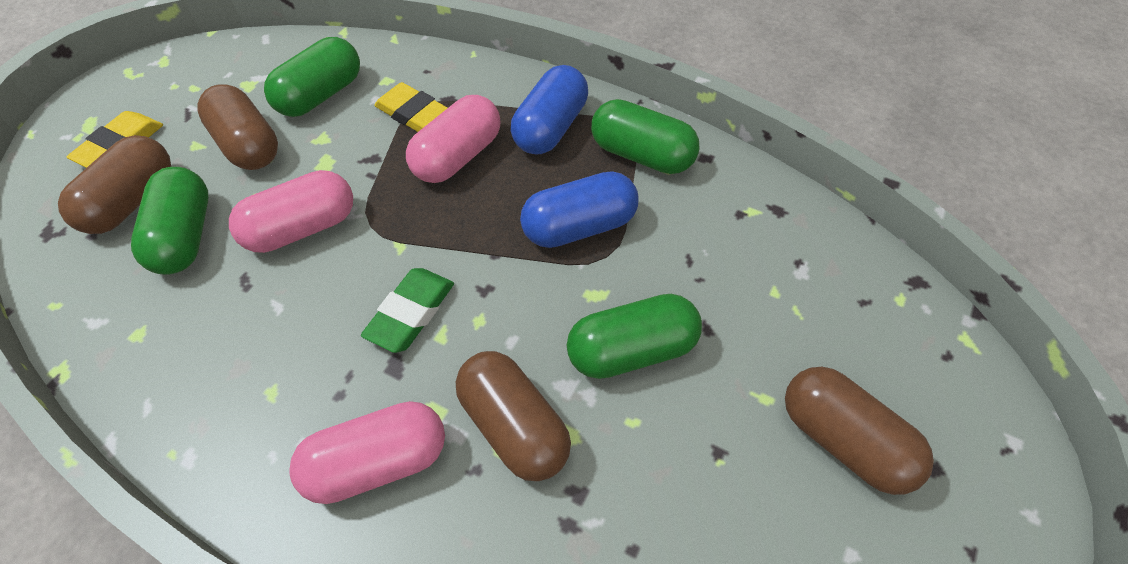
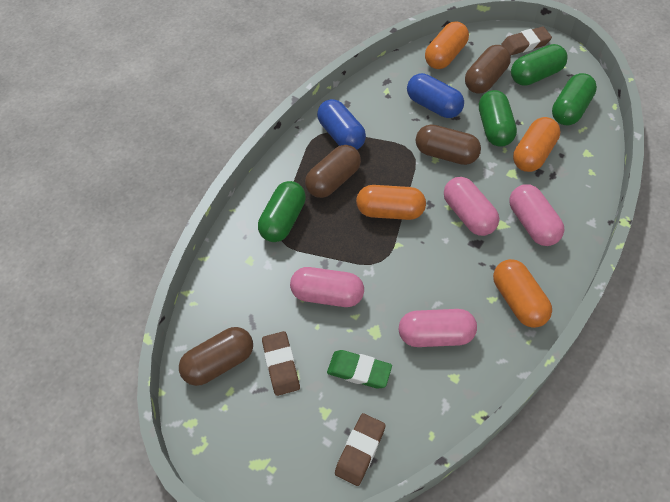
brown eraser: none = 0 -> [262,331,300,396] [335,413,386,486] [501,26,552,55] = 3
orange capsule: none = 0 -> [356,185,426,220] [425,21,469,69] [493,259,552,328] [513,117,560,172] = 4
pink capsule: [229,170,353,253] [289,401,445,504] [406,95,500,183] = 3 -> [290,267,364,307] [399,309,477,347] [444,177,499,236] [509,184,564,246] = 4
yellow eraser: [67,111,163,168] [374,82,447,132] = 2 -> none = 0

